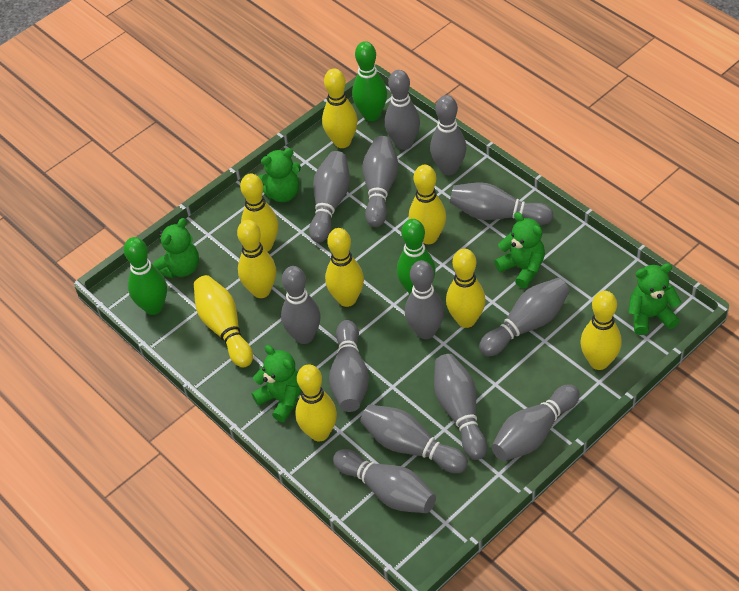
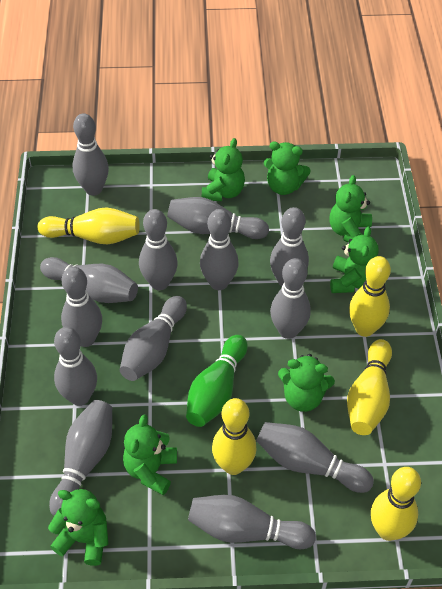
green bowling pin: [124,237,167,315] [352,41,387,121] [397,219,436,294] = 3 -> [186,335,248,427] = 1
green teddy bear: [153,218,199,278] [252,345,302,422] [258,148,301,202] [494,212,545,288] [628,263,681,335] = 5 -> [48,489,108,566] [123,414,177,495] [202,138,245,201] [263,141,311,195] [278,354,335,412] [329,175,372,243] [330,226,379,293] = 7
yellow bowling pin: [194,275,253,367] [237,220,276,298] [240,174,279,252] [295,365,337,441] [322,69,358,148] [325,228,364,307] [409,165,446,244] [446,249,486,328] [580,291,622,370] = 9 -> [38,207,140,244] [212,398,257,475] [347,339,392,435] [349,256,391,337] [371,467,421,541] = 5

